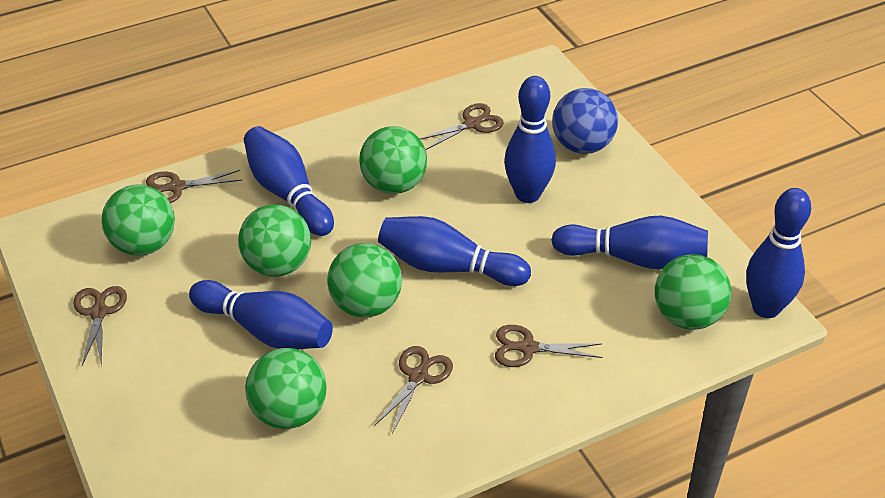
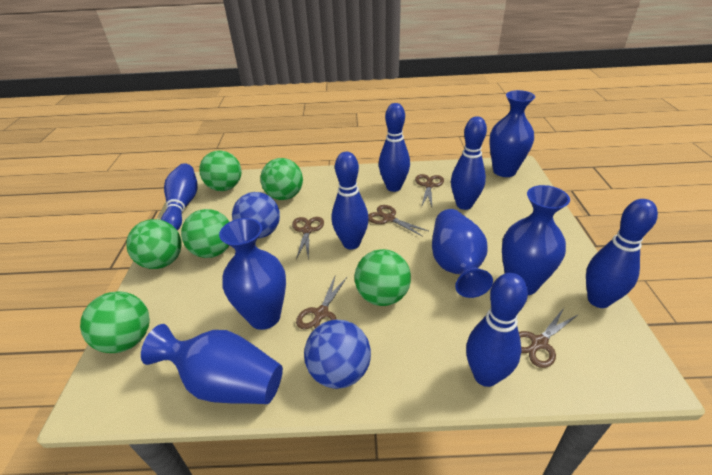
blue ball: [552,88,618,154] = 1 -> [232,192,280,239] [304,320,371,389] = 2
blue vase: none = 0 -> [141,324,283,404] [219,218,286,330] [432,209,493,298] [489,90,535,177] [502,185,570,295] = 5

